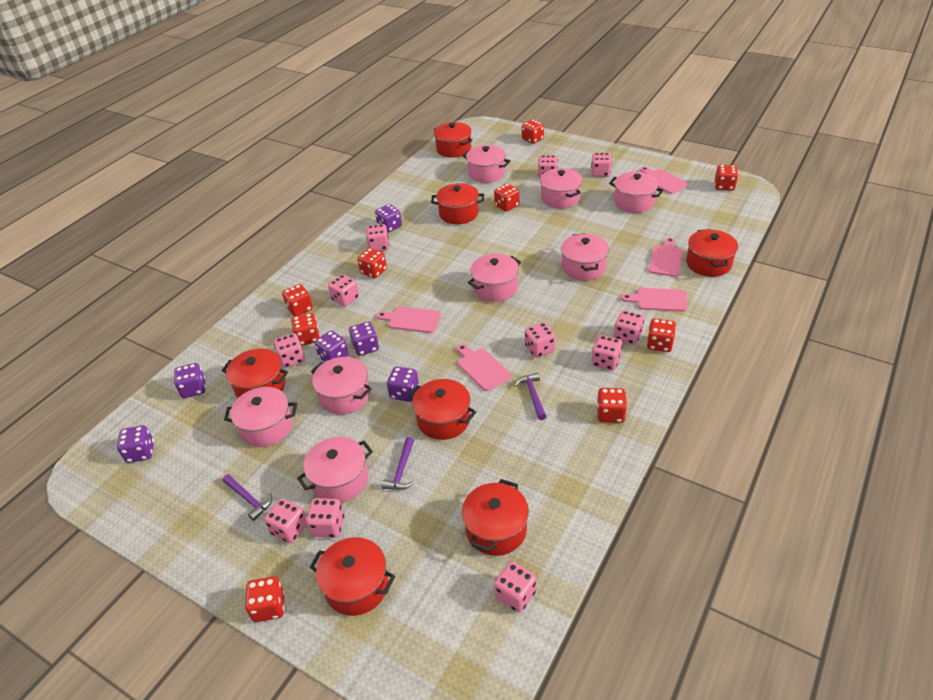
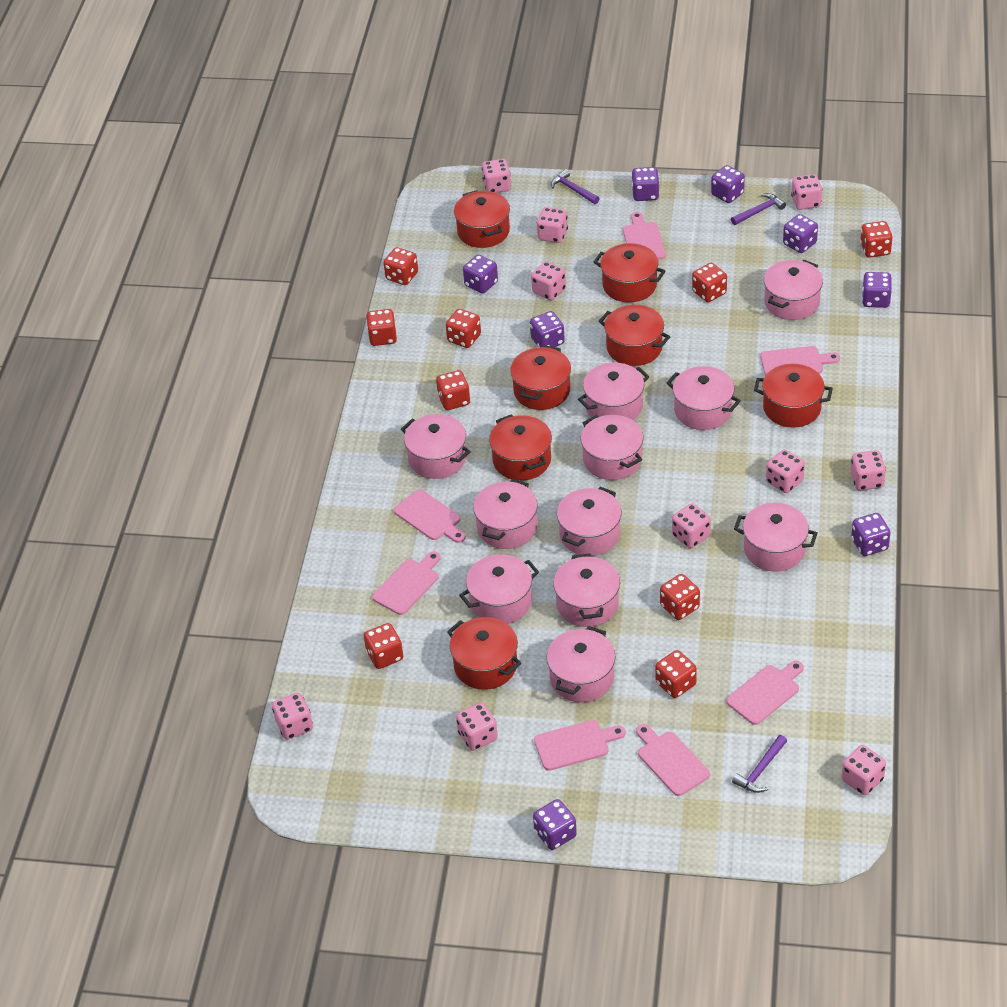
pink cutting board: [377,307,441,333] [457,344,511,391] [621,288,688,312] [640,167,688,194] [648,237,683,277] = 5 -> [372,551,441,615] [394,490,466,543] [534,720,626,771] [623,212,666,260] [636,724,710,796] [726,661,804,725] [760,346,840,376] = 7
pink dice: [264,498,307,543] [274,333,305,368] [306,498,344,538] [328,274,359,307] [366,224,389,251] [494,561,536,612] [525,322,556,358] [538,155,558,179] [591,153,612,177] [591,335,622,371] [614,310,644,345] = 11 -> [272,693,313,740] [456,703,498,751] [482,159,511,193] [531,261,566,301] [537,207,568,243] [672,503,711,548] [766,449,805,493] [791,174,822,210] [841,745,886,795] [850,450,886,490] = 10
pink pot: [224,387,297,447] [297,437,373,503] [311,357,372,415] [462,145,511,183] [468,254,521,302] [540,168,582,209] [561,233,609,281] [609,172,664,213] = 8 -> [401,414,471,479] [459,554,539,624] [473,479,538,549] [547,626,615,702] [553,553,620,627] [557,486,621,556] [578,363,649,420] [581,415,643,480] [667,366,741,430] [734,503,818,572] [764,260,823,320] = 11
purple dice: [117,425,154,463] [174,363,206,398] [314,331,348,362] [349,322,379,356] [375,204,402,233] [387,367,419,402] = 6 -> [463,255,498,294] [530,311,565,347] [533,799,577,850] [632,167,659,201] [711,165,745,203] [783,214,818,253] [851,513,890,556] [862,272,892,308] = 8

